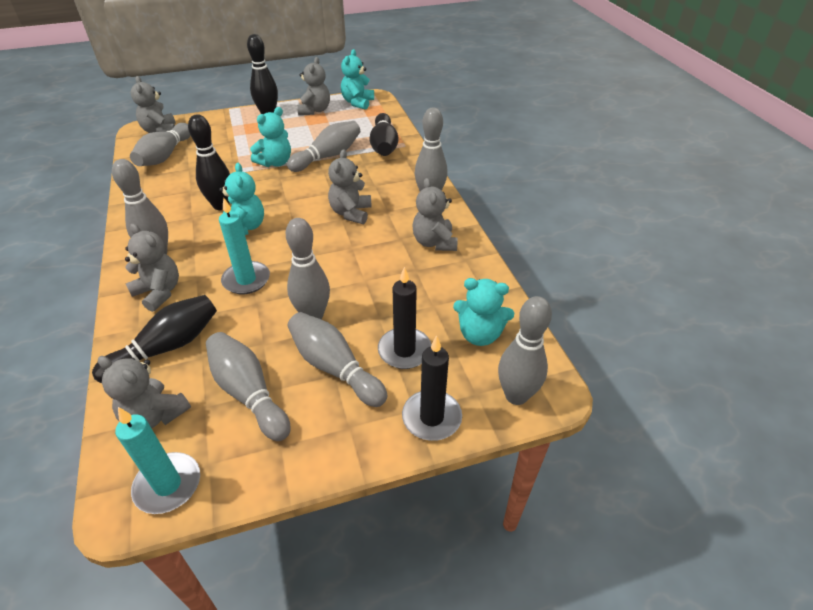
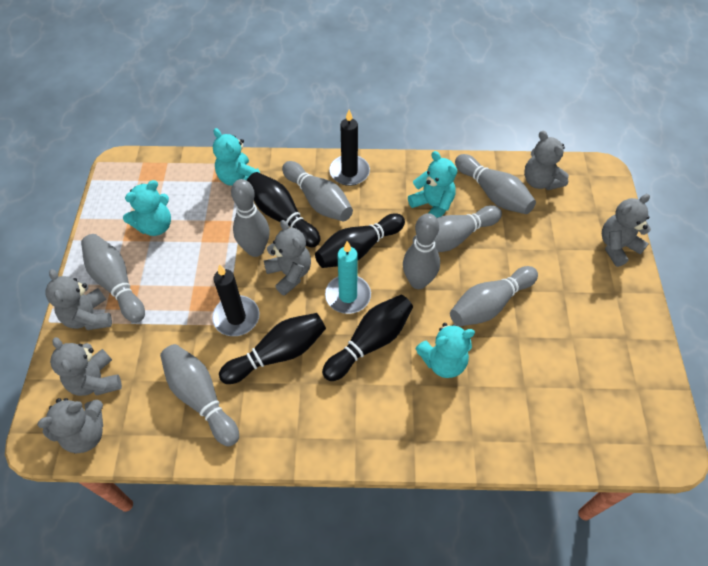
turquoise candle: [115,407,200,514] [219,198,270,294] = 2 -> [325,241,371,314] = 1

